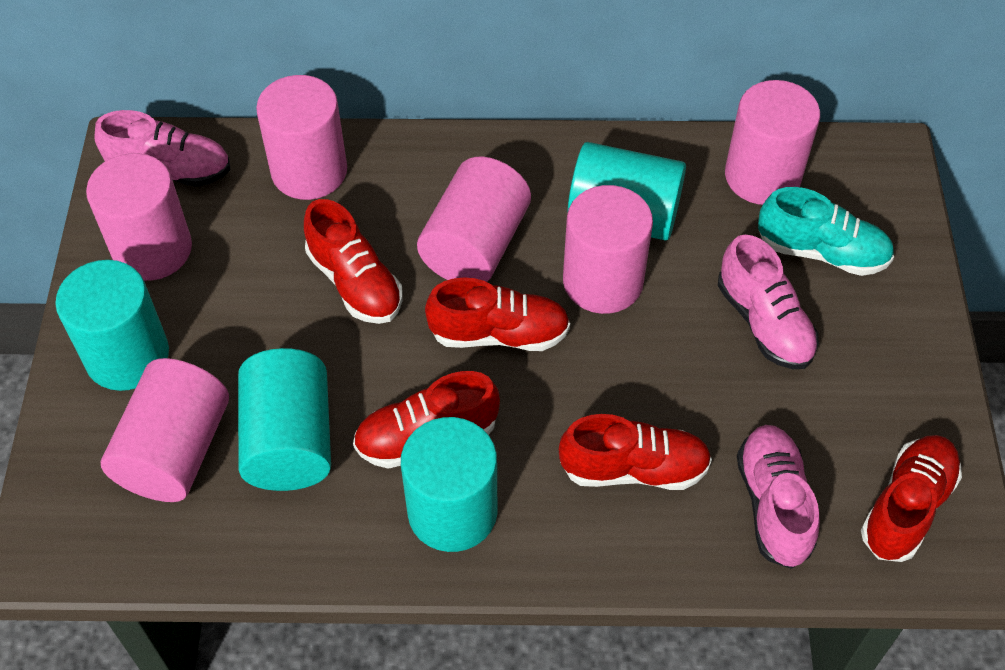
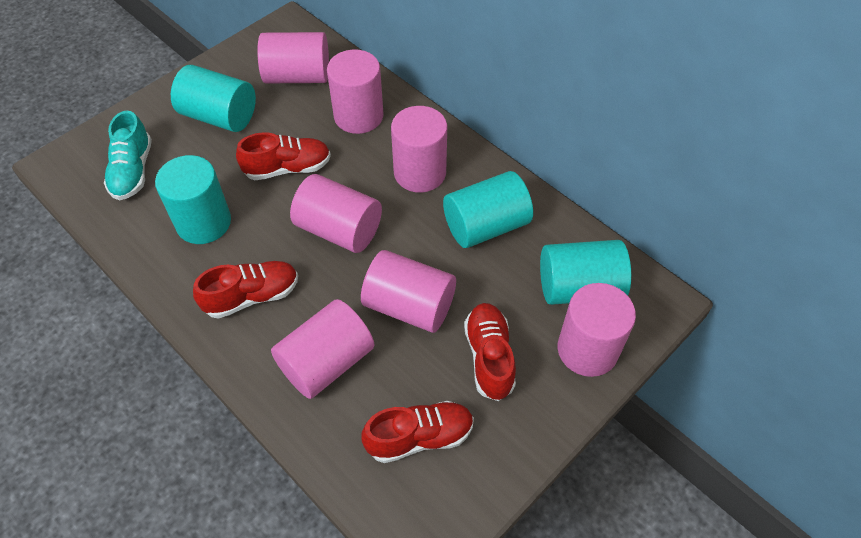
pink cylinder: [86,153,192,281] [101,358,229,502] [256,75,347,200] [417,157,531,282] [563,185,653,314] [725,80,820,205] = 6 -> [257,32,329,83] [271,299,374,399] [290,174,382,253] [327,49,384,134] [361,250,456,333] [391,106,447,193] [557,283,636,377] = 7
pink shoe: [94,110,230,187] [718,235,819,369] [737,425,820,569] = 3 -> none = 0
red shoe: [304,199,403,324] [353,371,500,469] [425,277,570,351] [559,414,712,490] [861,435,962,562] = 5 -> [193,261,298,319] [236,132,331,180] [361,401,474,463] [464,303,516,401] = 4

